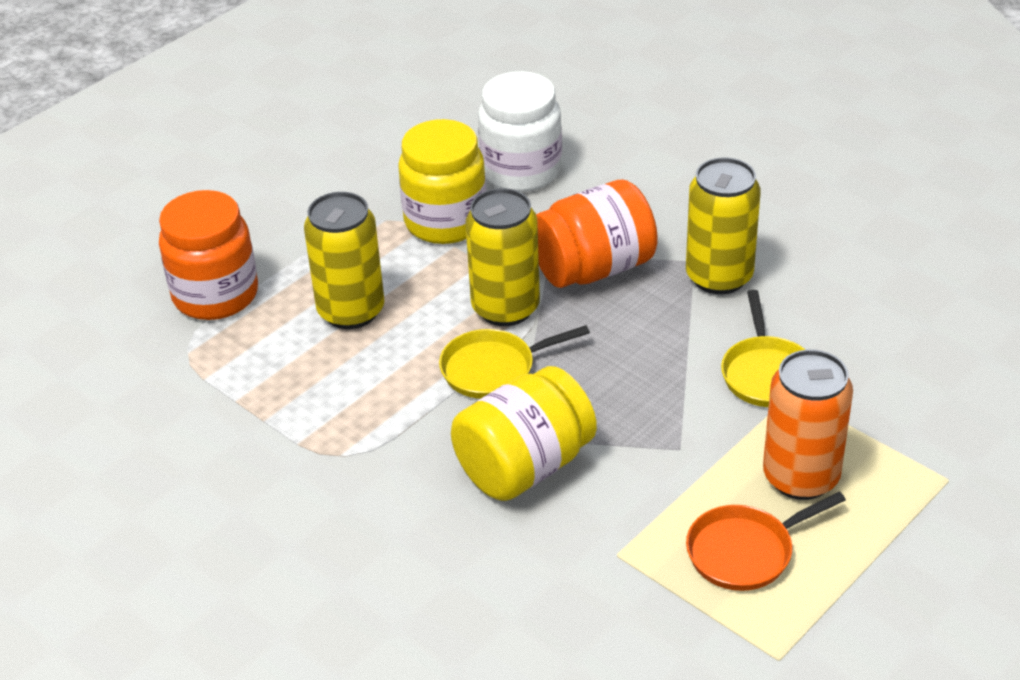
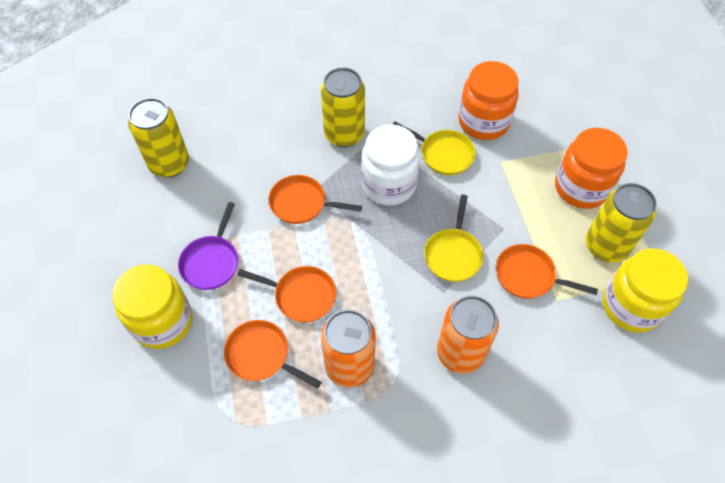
orange can: [763,349,853,500] = 1 -> [321,310,376,388] [437,296,499,374] = 2
orange pan: [686,492,846,591] = 1 -> [224,320,322,389] [237,266,336,322] [268,175,362,224] [496,244,598,299] = 4
purple pan: none = 0 -> [178,202,238,290] = 1

